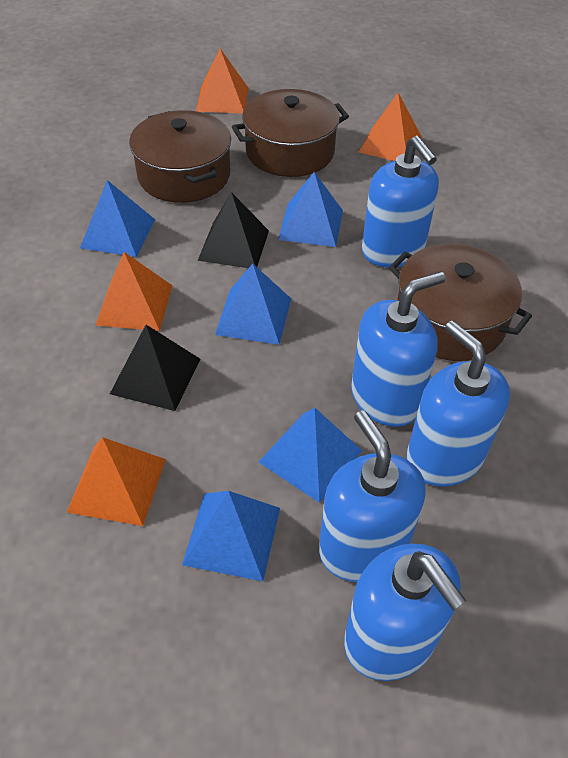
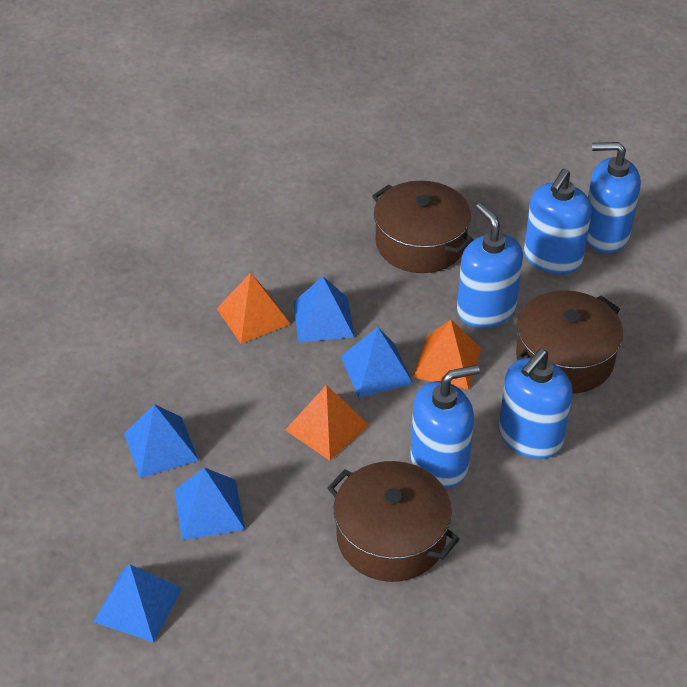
black pyramid: [110,325,200,411] [198,192,269,268] = 2 -> none = 0
orange pyramid: [67,437,166,526] [95,252,172,331] [196,49,248,114] [359,93,422,161] = 4 -> [216,273,290,344] [285,385,369,461] [413,320,481,390] = 3

